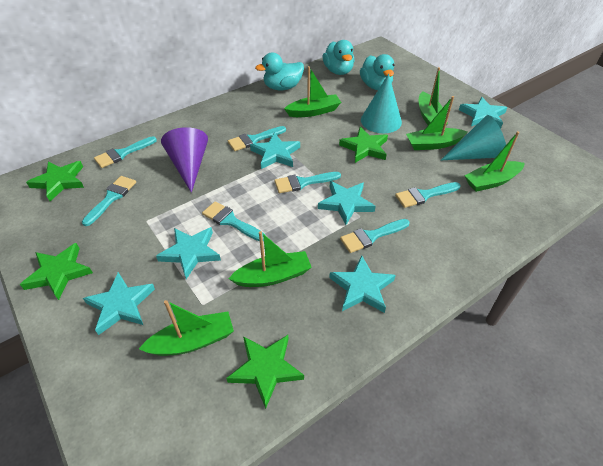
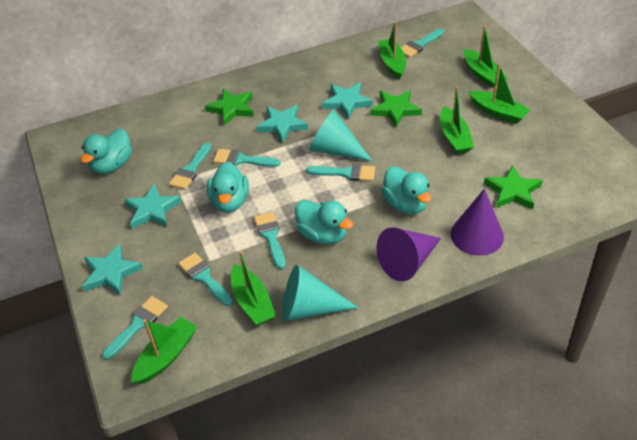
green star: [20,243,93,300] [26,161,84,201] [226,335,304,409] [339,127,388,163] = 4 -> [205,89,254,126] [370,91,422,127] [484,165,543,210] = 3
purple cone: [161,127,208,193] = 1 -> [376,227,441,281] [451,188,504,256] = 2
turquoise duck: [255,53,304,90] [322,40,354,75] [360,54,394,90] = 3 -> [81,129,132,174] [207,162,249,212] [295,200,353,244] [381,166,431,214] = 4
turquoise star: [83,272,155,335] [156,227,221,279] [250,132,300,169] [318,181,376,225] [329,255,396,313] [459,97,507,129] = 6 -> [82,244,143,296] [124,184,181,229] [256,105,308,143] [322,83,373,119] = 4

